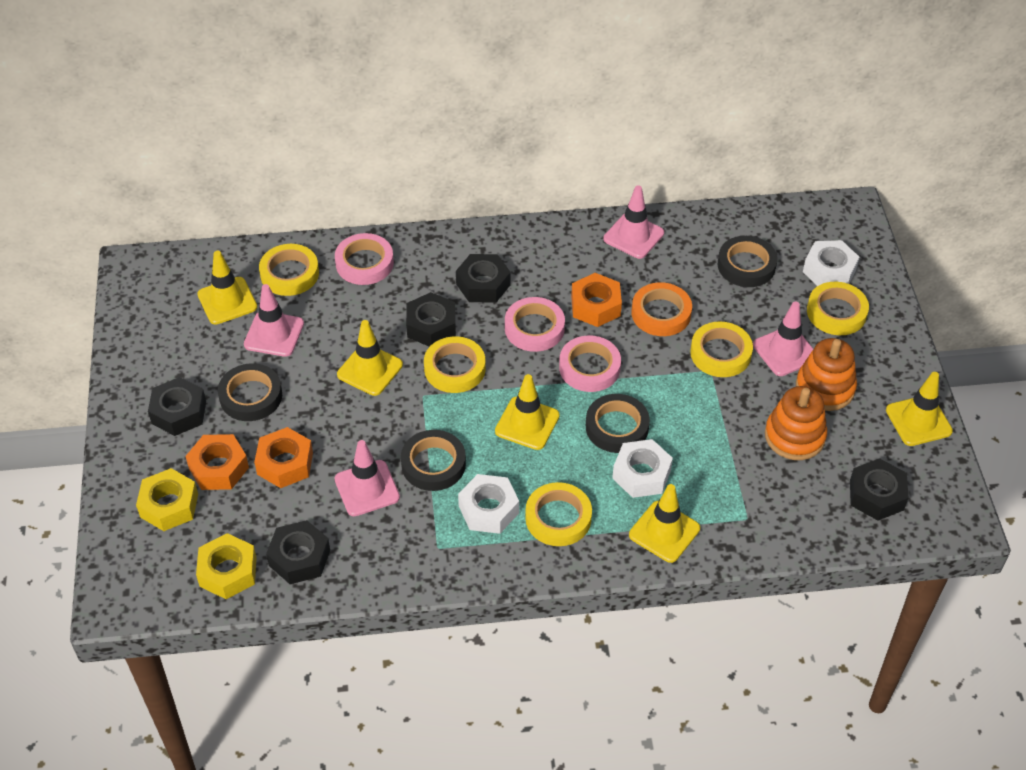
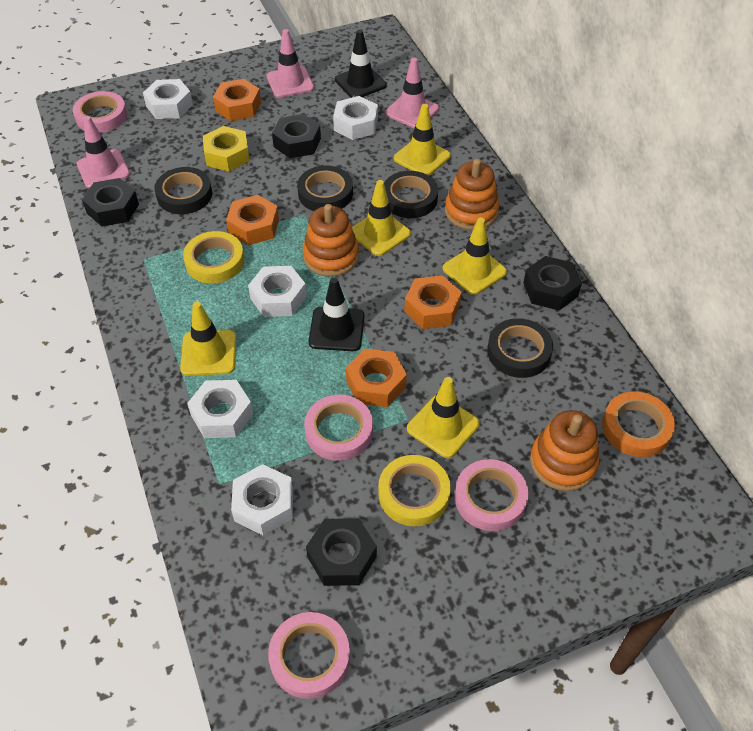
black nut: [148,377,206,436] [266,520,330,584] [406,292,456,347] [456,254,511,303] [850,458,908,520] = 5 -> [82,178,139,227] [272,114,321,158] [306,518,377,586] [523,256,582,311] = 4
black traffic cone: none = 0 -> [309,277,365,351] [335,29,387,98] = 2
orange nut: [185,434,249,490] [254,427,313,488] [571,273,622,327] = 3 -> [213,79,261,121] [226,195,279,246] [346,349,407,407] [404,275,462,329] = 4
orange stacking toy: [765,386,827,460] [796,338,857,411] = 2 -> [303,204,359,277] [445,159,499,230] [530,410,599,491] = 3
pink tape: [335,233,394,285] [505,297,565,352] [559,335,621,392] = 3 -> [73,91,127,133] [268,612,350,699] [304,395,373,461] [455,459,528,531] = 4
pink traffic cone: [244,284,304,357] [335,440,400,516] [604,185,664,259] [753,301,813,376] = 4 -> [77,116,130,188] [267,29,314,98] [385,58,439,128] = 3
white nut: [458,474,519,534] [612,439,673,498] [803,240,859,286] = 3 -> [143,79,193,119] [187,380,253,438] [231,464,293,536] [248,266,307,317] [333,96,378,140] = 5
yellow nut: [136,468,198,531] [196,533,257,599] = 2 -> [203,126,250,172] = 1
yellow tape: [259,244,319,296] [424,336,486,393] [525,482,592,546] [690,321,753,377] [807,282,869,335] = 5 -> [183,231,244,283] [378,455,451,526] = 2

